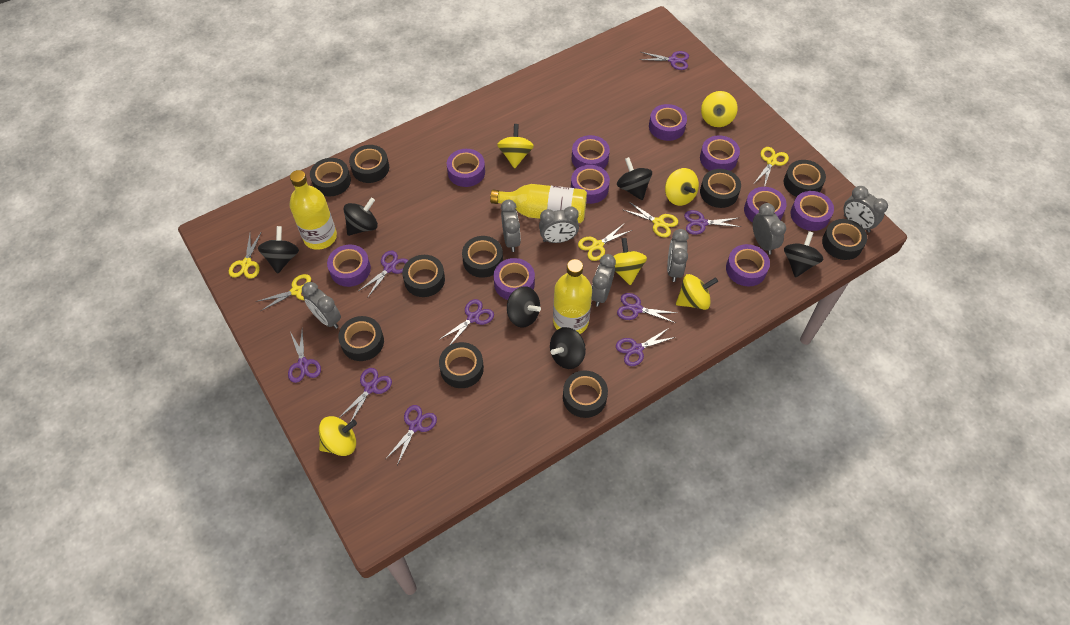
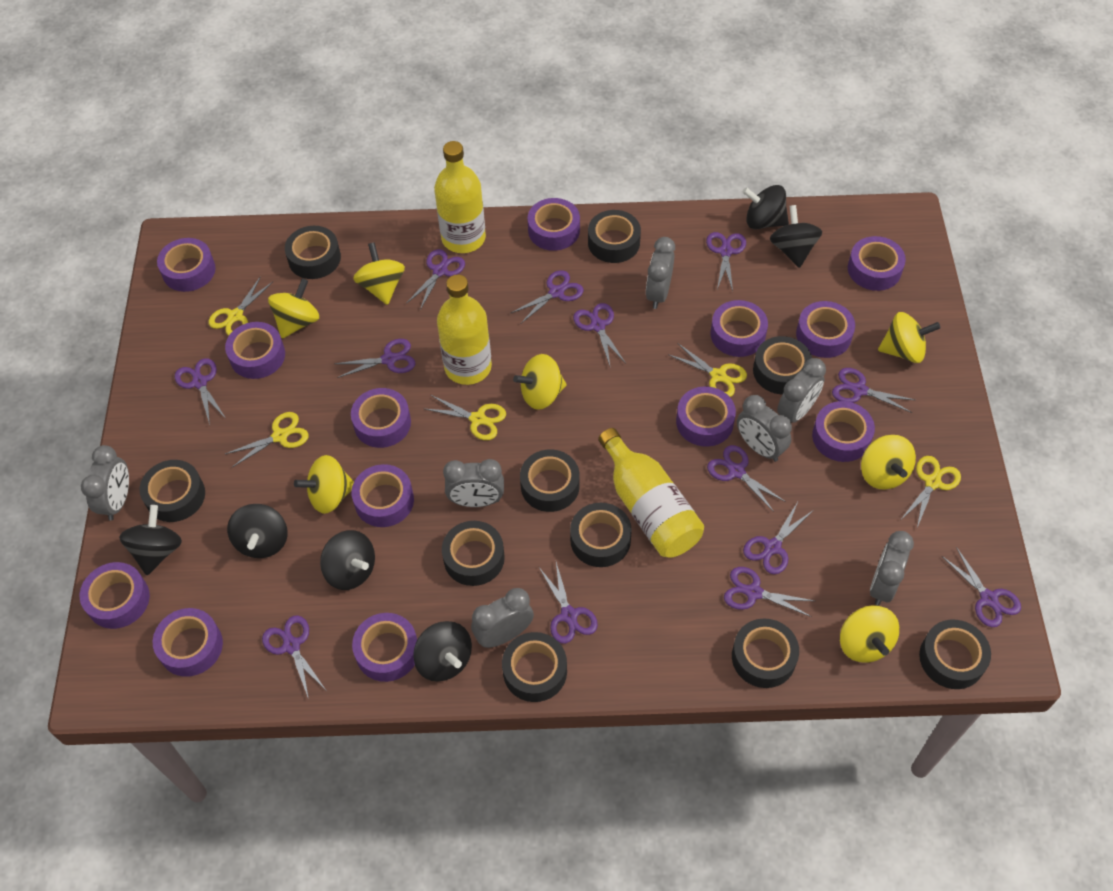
purple scissors: [288,330,321,383] [339,368,392,421] [359,251,408,297] [387,405,437,465] [439,299,494,346] [616,327,675,366] [617,293,677,323] [640,51,689,70] [684,210,741,235] = 9 -> [175,358,225,425] [262,615,326,699] [335,339,416,378] [406,249,465,310] [511,270,584,324] [539,562,598,644] [573,303,625,366] [706,232,746,291] [707,445,786,512] [724,567,814,617] [743,502,812,574] [832,368,915,413] [942,547,1021,627] = 13
purple tape: [327,245,371,287] [447,149,485,187] [494,258,535,300] [571,165,610,204] [572,135,610,169] [649,104,687,141] [700,135,740,171] [726,244,770,286] [744,187,787,223] [790,191,834,231] = 10 -> [80,562,150,629] [153,608,223,677] [157,238,216,292] [225,322,285,379] [351,388,411,448] [351,464,414,527] [352,613,417,682] [527,198,580,251] [676,386,736,447] [710,300,768,357] [796,301,855,358] [812,401,875,462] [848,236,906,291] = 13
yellow spinning top: [319,416,357,456] [497,124,534,168] [613,238,647,285] [665,168,699,206] [676,274,718,310] [701,91,738,127] = 6 -> [268,278,319,339] [294,455,354,514] [353,243,405,305] [513,354,567,410] [840,605,899,663] [861,435,916,490] [878,312,941,363] = 7

